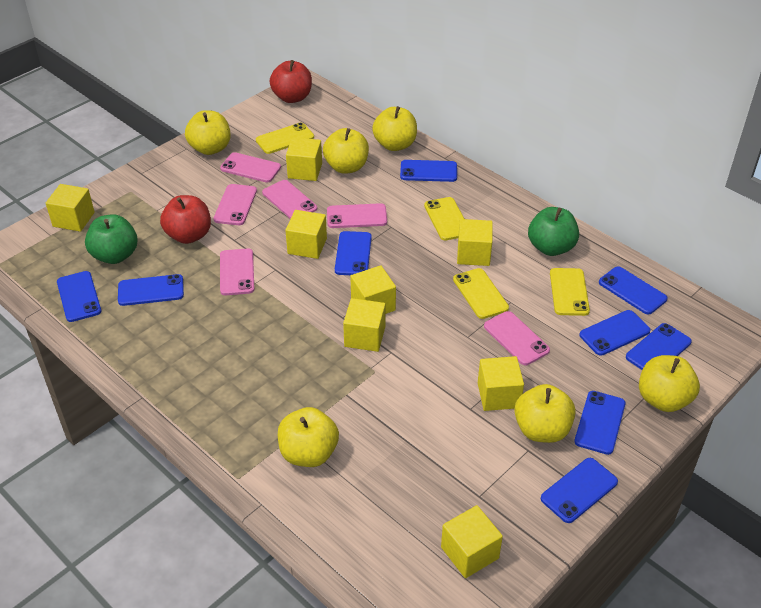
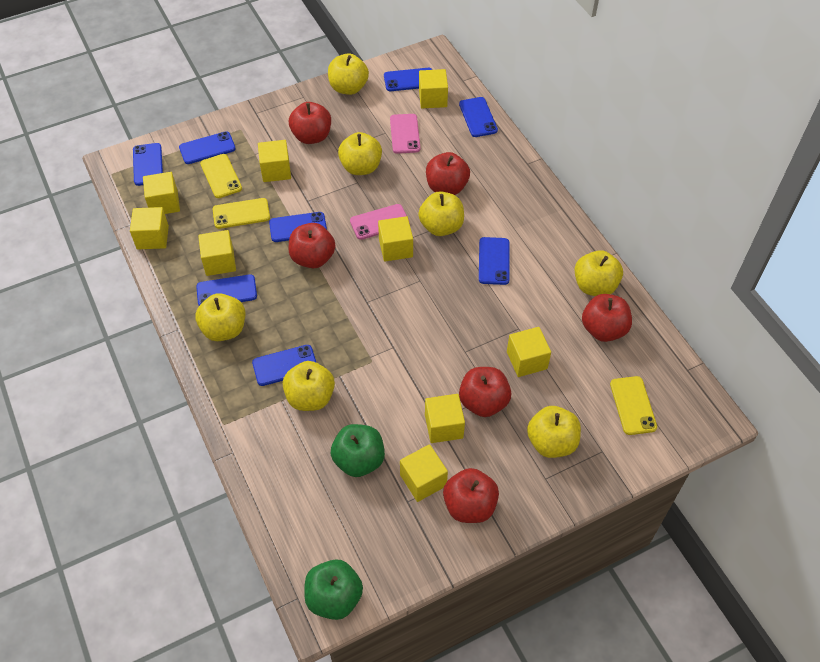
blue phone: [57,271,101,322] [118,274,184,306] [335,231,372,275] [400,160,457,182] [541,458,618,523] [574,391,626,455] [579,310,650,356] [599,266,667,315] [626,323,692,370] = 9 -> [133,143,163,186] [179,132,236,164] [196,274,257,306] [252,345,317,386] [269,212,327,242] [384,68,432,91] [459,97,498,137] [479,237,509,285] = 8
pink phone: [214,184,257,225] [220,152,281,182] [220,248,254,295] [262,180,317,219] [327,203,387,228] [484,311,550,365] = 6 -> [350,204,410,240] [390,114,420,154] = 2
red apple: [160,195,211,244] [270,60,312,103] = 2 -> [288,223,335,268] [289,102,331,144] [426,152,470,195] [443,468,499,523] [459,367,511,417] [582,294,632,342] = 6
yellow apple: [185,110,230,155] [278,407,339,467] [323,128,369,174] [372,106,417,151] [514,384,576,443] [639,355,700,412] = 6 -> [195,293,245,341] [283,361,335,411] [328,53,369,95] [338,132,382,175] [418,191,464,236] [527,406,581,458] [575,250,623,296] = 7
yellow cube: [46,184,94,232] [285,210,327,259] [286,137,322,181] [343,298,386,352] [350,265,396,314] [441,505,503,578] [457,219,493,266] [478,356,524,411] = 8 -> [130,207,169,249] [143,172,180,214] [198,230,236,276] [258,140,291,182] [378,216,413,262] [400,444,448,502] [419,69,448,108] [425,394,465,443] [507,327,551,377] = 9
yellow phone: [256,122,314,154] [424,197,464,240] [453,268,509,319] [550,268,590,316] = 4 -> [200,154,242,198] [213,198,270,229] [610,376,657,435] = 3

